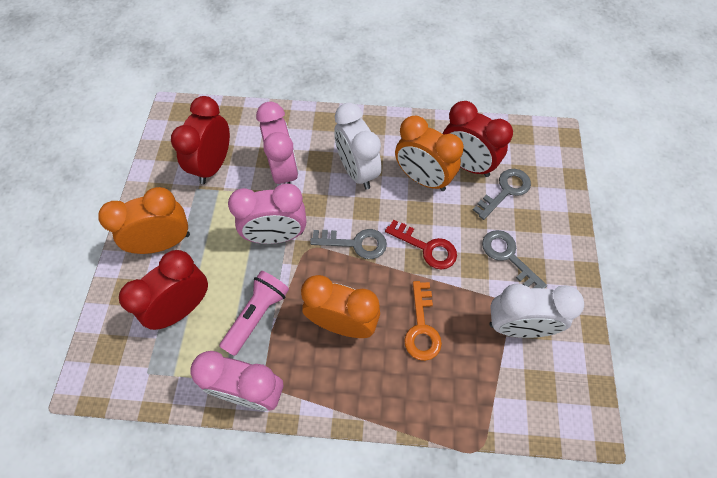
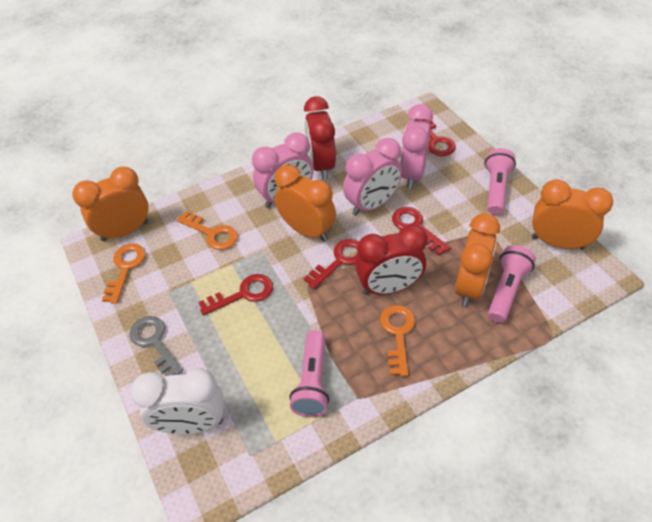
grey key: [310,229,387,259] [473,169,531,220] [482,230,547,289] = 3 -> [129,316,183,376] = 1
orange clock: [98,187,190,254] [301,275,380,338] [395,115,464,191] = 3 -> [72,167,149,241] [275,165,336,242] [455,213,500,307] [532,179,613,250] = 4
orange key: [404,281,442,361] = 1 -> [102,244,146,304] [177,211,238,250] [380,305,415,376] = 3
pink flashlight: [219,271,289,356] = 1 -> [289,330,329,417] [485,148,516,215] [488,245,536,323] = 3
red clock: [119,250,208,330] [171,96,230,184] [443,101,513,177] = 3 -> [304,96,336,180] [355,224,427,295] = 2
red key: [385,219,457,269] = 1 -> [199,274,273,316] [304,239,359,289] [392,207,451,256] [415,118,456,156] = 4
white clock: [334,103,382,190] [489,284,584,338] = 2 -> [131,368,224,434] = 1

